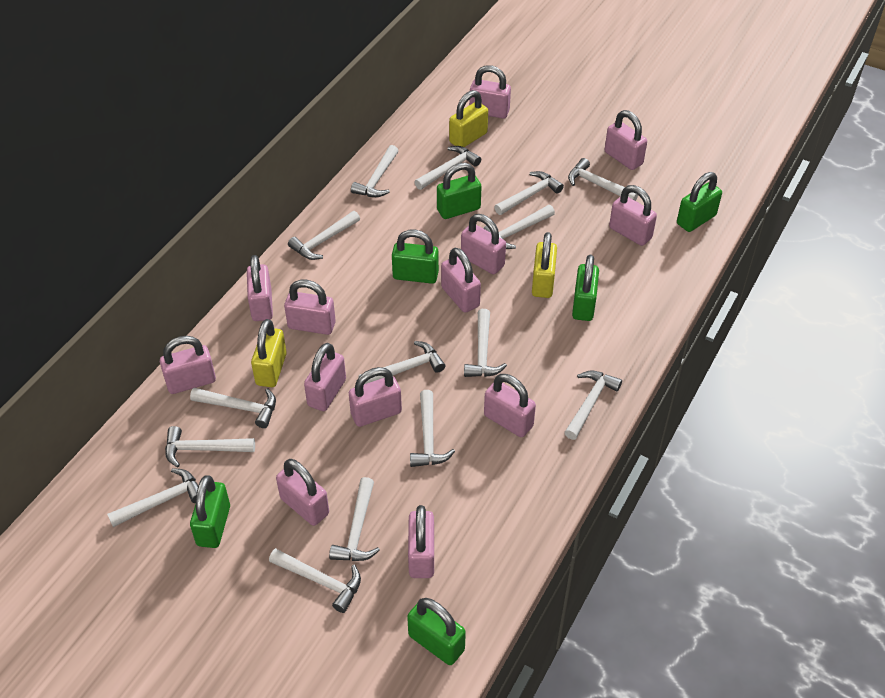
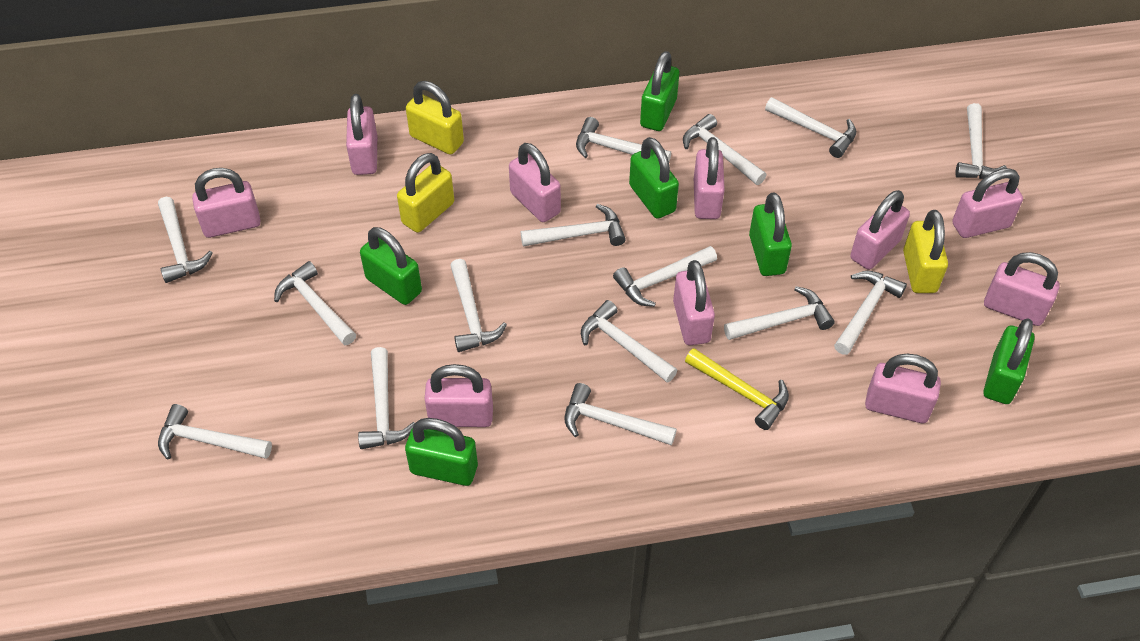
pink padlock: [160,336,216,394] [247,255,273,321] [276,459,329,526] [284,280,336,335] [304,343,346,411] [349,367,402,427] [408,505,434,578] [441,248,481,313] [461,214,506,274] [469,65,511,119] [484,374,536,437] [605,110,647,170] [609,185,657,246] = 13 -> [192,168,261,238] [346,94,377,175] [425,364,493,427] [509,143,561,222] [673,260,715,345] [694,137,725,219] [850,190,910,270] [865,354,941,423] [952,168,1023,238] [984,252,1060,326] = 10
yellow hammer: none = 0 -> [685,348,789,430] = 1

